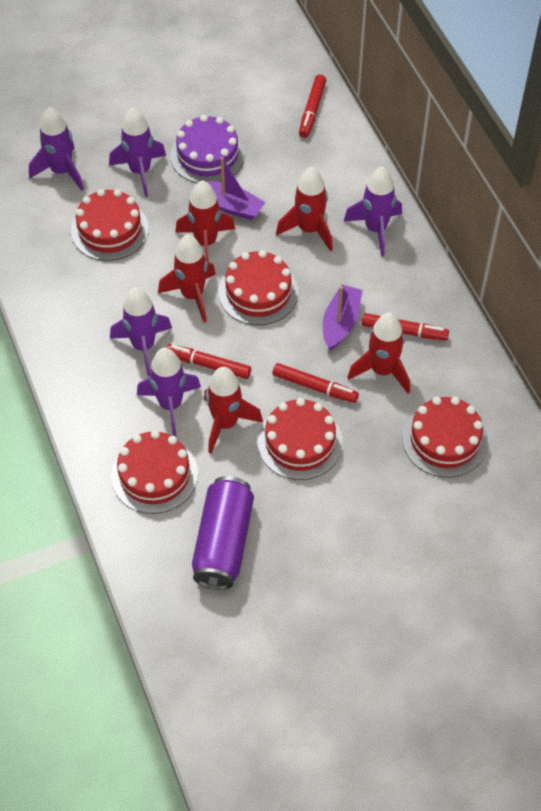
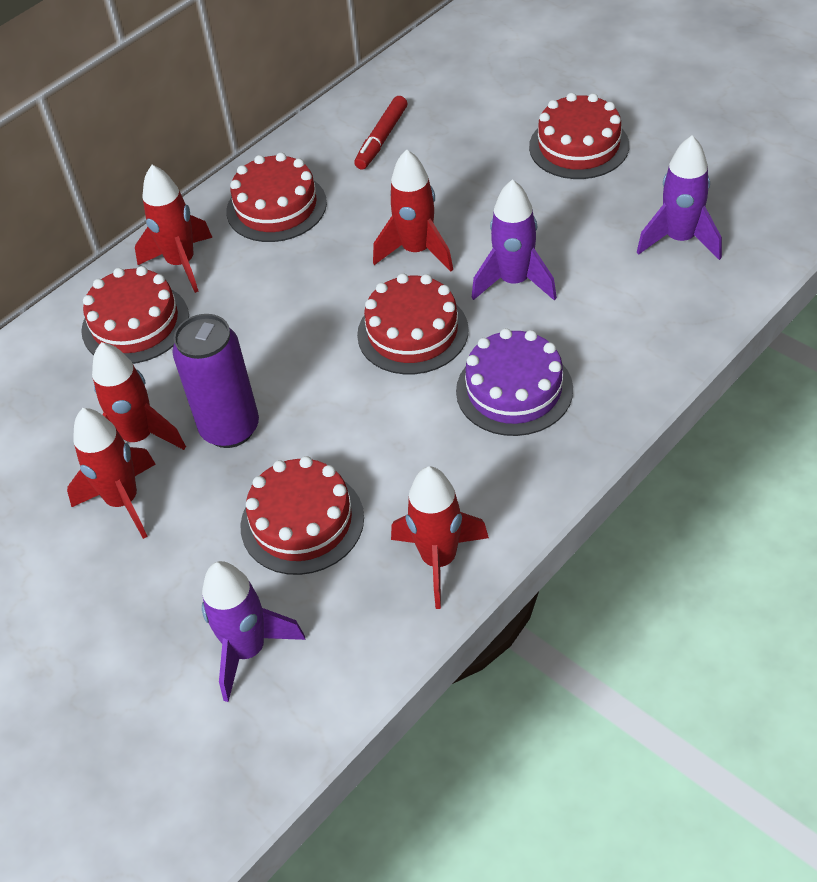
purple boat: [196,157,265,220] [323,285,362,350] = 2 -> none = 0
purple rocket: [29,107,84,191] [109,107,166,197] [110,287,172,376] [137,348,201,437] [344,166,402,256] = 5 -> [202,561,306,702] [472,179,557,301] [637,136,722,260] = 3
red marker: [166,344,251,379] [272,363,359,403] [299,75,326,138] [361,313,449,341] = 4 -> [354,96,407,170] = 1

